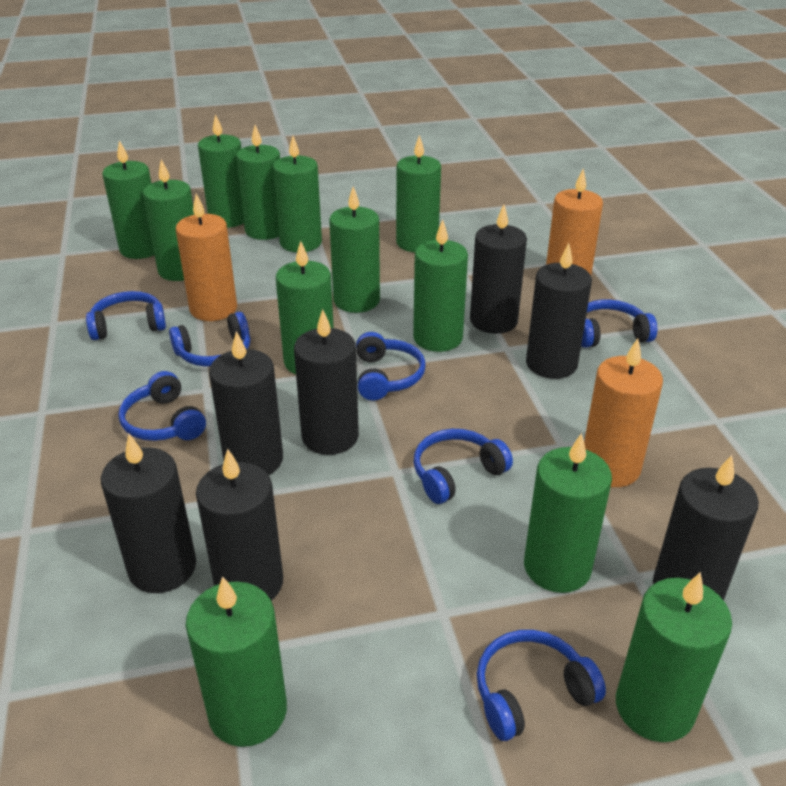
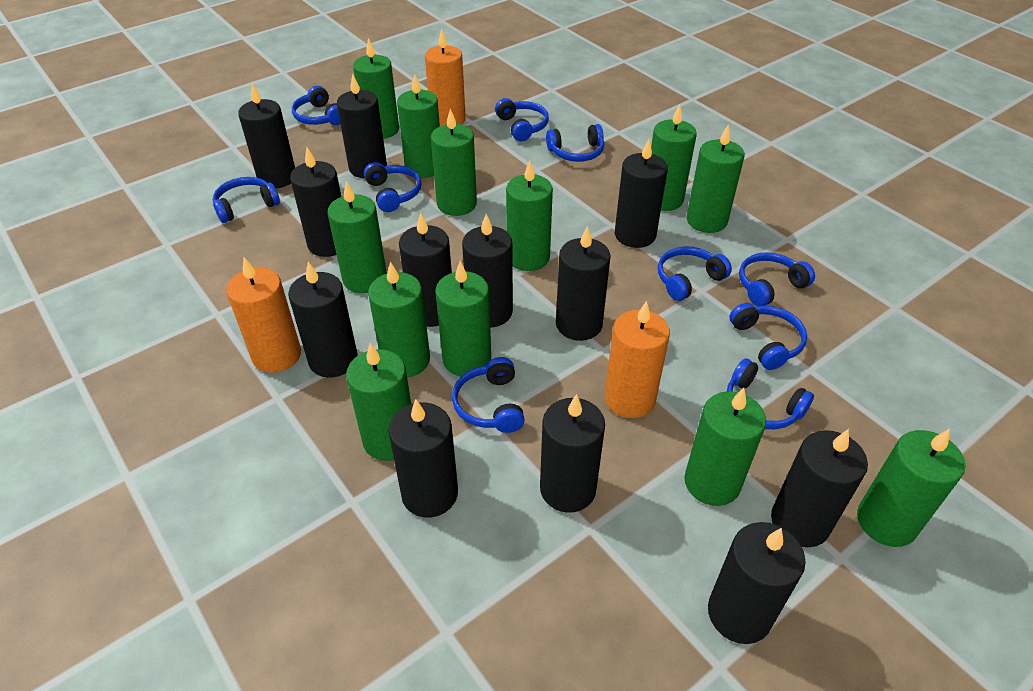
black candle: [101,434,196,593] [196,449,283,601] [209,331,283,475] [294,309,359,455] [470,205,527,334] [526,243,592,379] [653,455,759,601] = 7 -> [238,84,295,188] [288,262,358,378] [290,147,341,257] [337,74,387,178] [388,399,458,518] [399,213,452,327] [462,214,513,327] [540,394,605,513] [556,226,611,341] [615,139,668,248] [708,522,806,644] [771,429,868,547] = 12
blue headphones: [86,291,166,340] [119,371,206,441] [169,312,250,367] [356,332,426,401] [414,429,513,504] [477,630,606,741] [581,299,657,348] = 7 -> [213,177,280,223] [292,86,340,125] [364,162,422,212] [452,357,525,433] [495,98,549,141] [546,124,604,162] [658,246,732,301] [727,358,814,429] [729,303,807,370] [739,252,815,306] = 10

